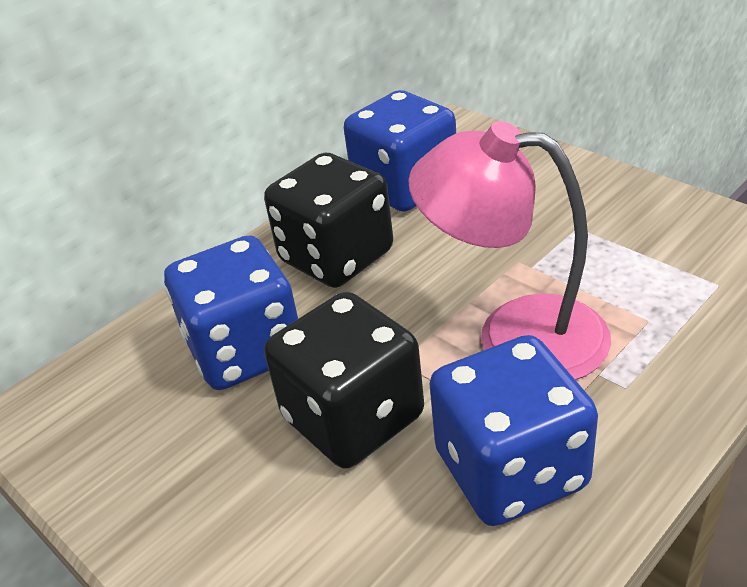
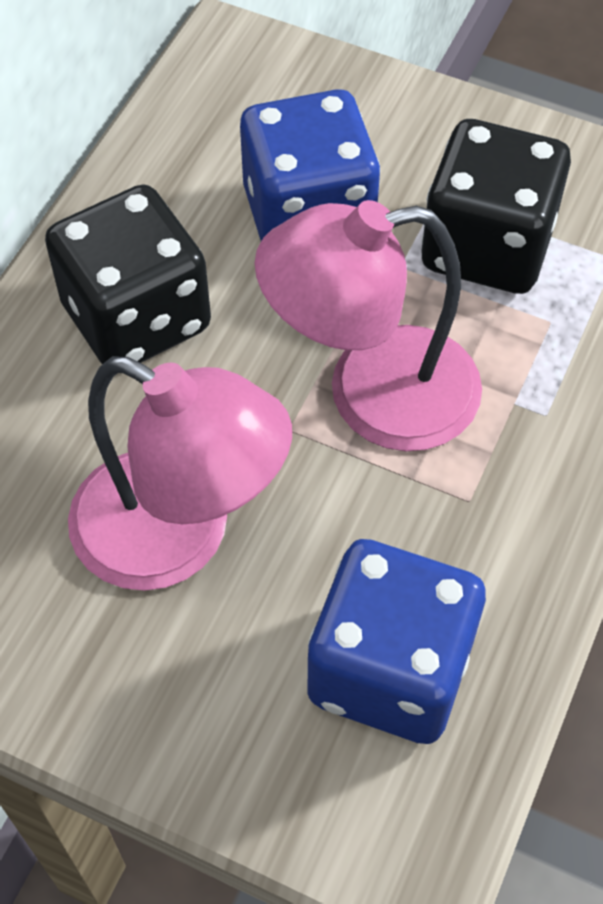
blue dice: [164,235,298,390] [344,90,456,212] [429,335,598,526] = 3 -> [240,89,380,241] [307,539,486,744] = 2
pink lamp: [408,121,611,380] = 1 -> [68,356,292,591] [255,200,482,451] = 2

